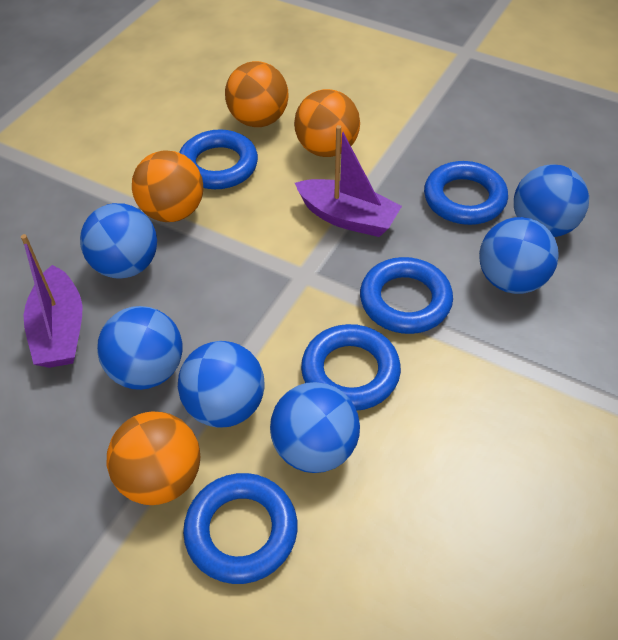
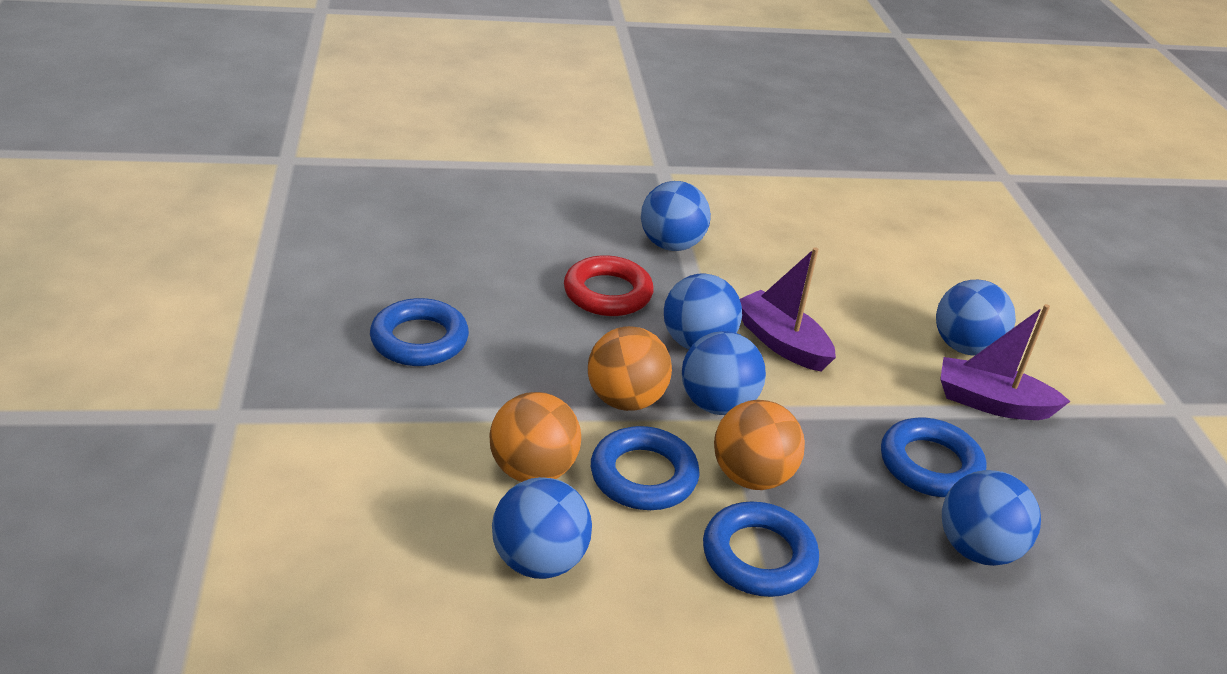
blue ring: [179,129,258,189] [183,473,297,584] [301,324,401,411] [360,257,453,334] [424,161,508,225] = 5 -> [370,298,469,366] [591,426,700,510] [703,502,819,597] [881,418,987,497] = 4
orange ball: [107,412,200,505] [132,150,204,222] [225,61,289,127] [294,89,360,157] = 4 -> [489,392,581,482] [588,326,672,411] [714,400,805,490] = 3
red ring: none = 0 -> [564,255,654,316] = 1

